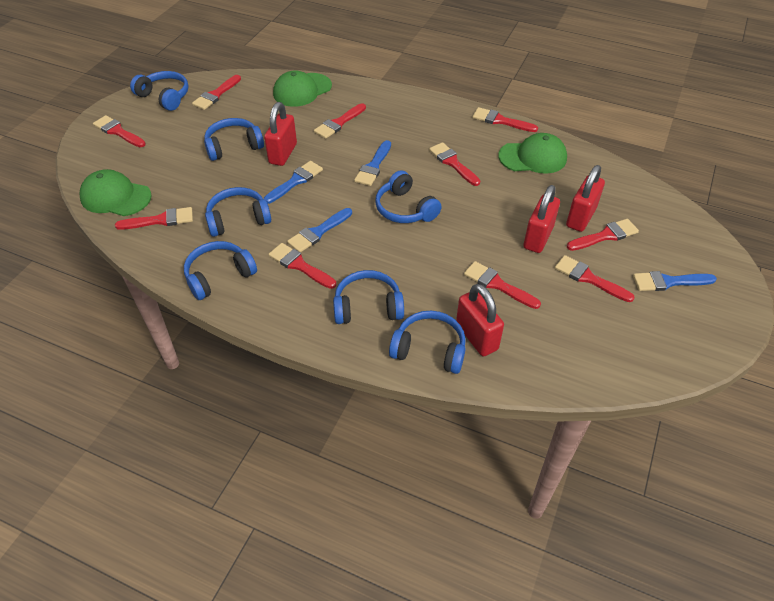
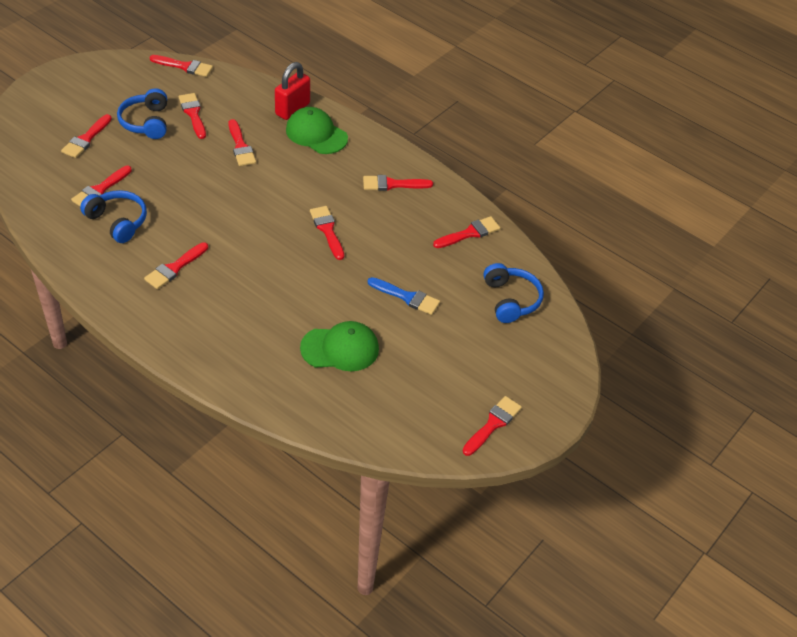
blue brush: [264,161,323,204] [287,208,352,252] [354,140,391,186] [633,271,717,291] = 4 -> [368,277,440,315] = 1
blue headphones: [130,71,189,111] [184,241,257,300] [204,118,264,161] [205,187,271,237] [333,270,404,324] [375,170,442,223] [389,311,466,374] = 7 -> [80,190,147,243] [117,88,167,139] [483,263,544,323] = 3
green cap: [79,169,152,216] [273,70,332,107] [498,133,567,174] = 3 -> [286,107,348,154] [300,321,379,371] = 2
red padlock: [264,102,297,166] [456,284,504,356] [523,185,560,253] [566,165,605,232] = 4 -> [275,62,310,120] = 1

